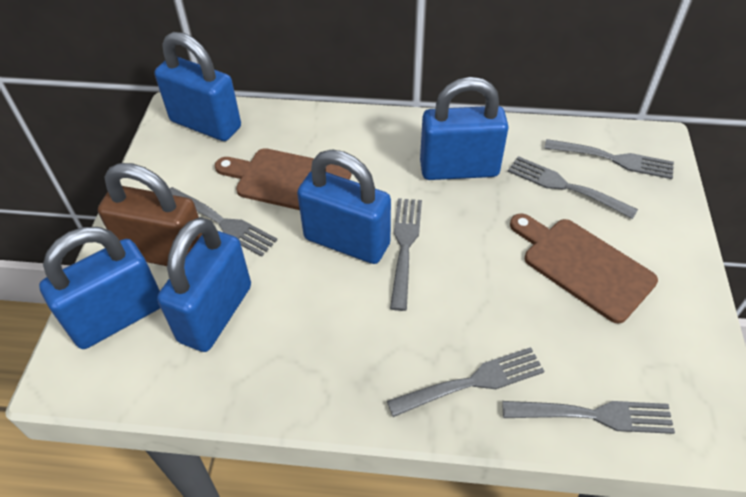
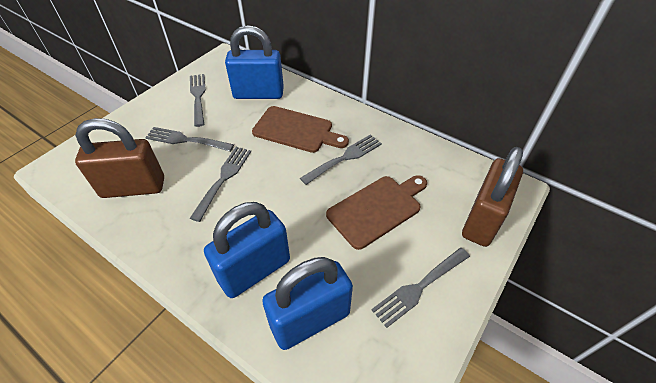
blue padlock: [39,227,160,349] [154,32,241,141] [157,217,251,352] [297,150,391,264] [420,77,509,180] = 5 -> [204,202,290,298] [225,25,284,99] [262,257,353,350] = 3
brown padlock: [98,163,202,266] = 1 -> [75,118,164,198] [462,147,523,247] = 2
grey fork: [169,187,277,257] [387,347,545,417] [390,198,422,311] [502,401,675,434] [508,156,638,219] [544,139,674,179] = 6 -> [145,127,234,152] [190,74,206,127] [190,147,251,222] [300,134,382,185] [372,248,470,328] = 5

